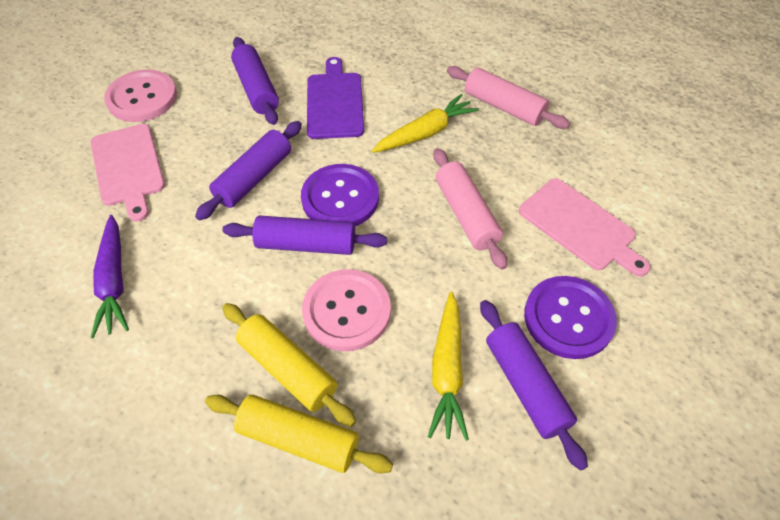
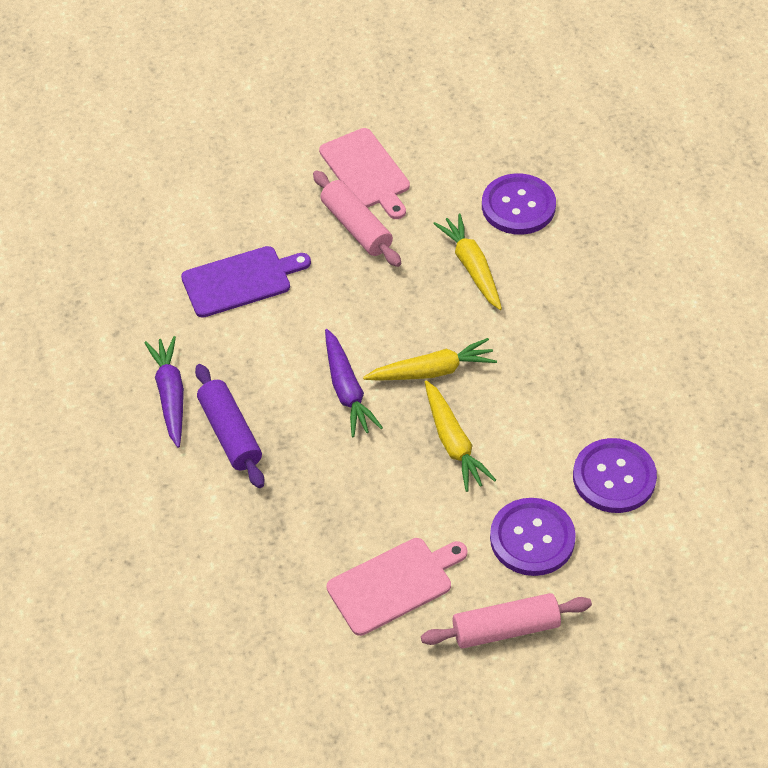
pink button: [104,70,177,122] [302,269,391,351] = 2 -> none = 0
purple button: [301,164,379,226] [524,276,617,359] = 2 -> [482,173,556,235] [490,498,576,576] [573,438,657,513] = 3
purple carrot: [91,215,129,338] = 1 -> [144,336,184,448] [325,329,383,437] = 2
purple rolling pin: [195,121,302,220] [222,215,387,255] [231,37,279,125] [480,300,588,471] = 4 -> [195,364,264,488] = 1
yellow carrot: [372,94,479,153] [428,291,469,441] = 2 -> [363,338,497,381] [425,380,496,492] [433,214,502,310] = 3
yellow rolling pin: [205,395,393,474] [222,303,356,427] = 2 -> none = 0

